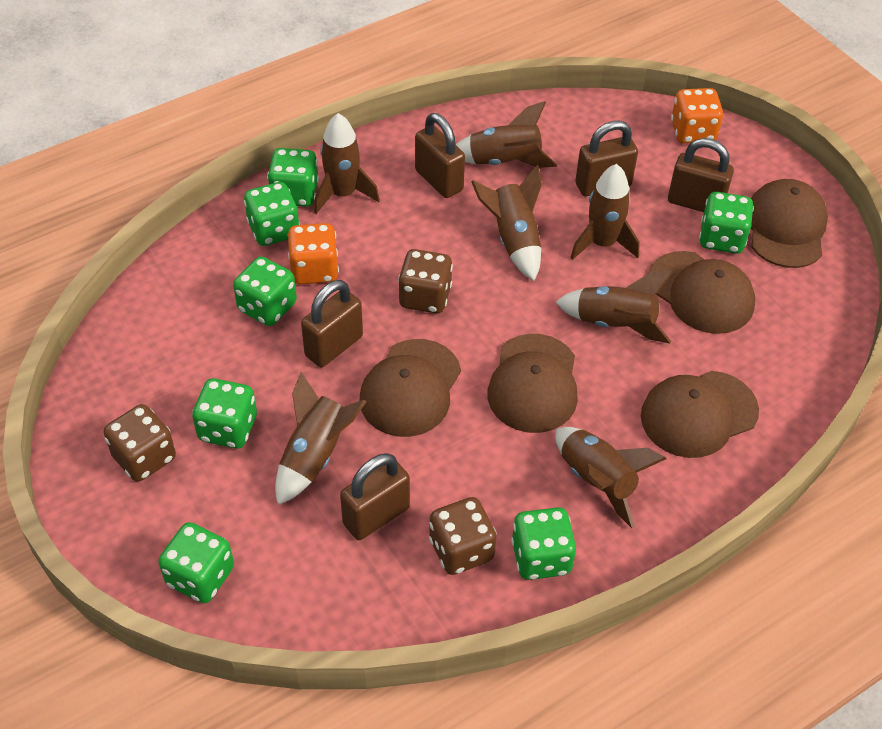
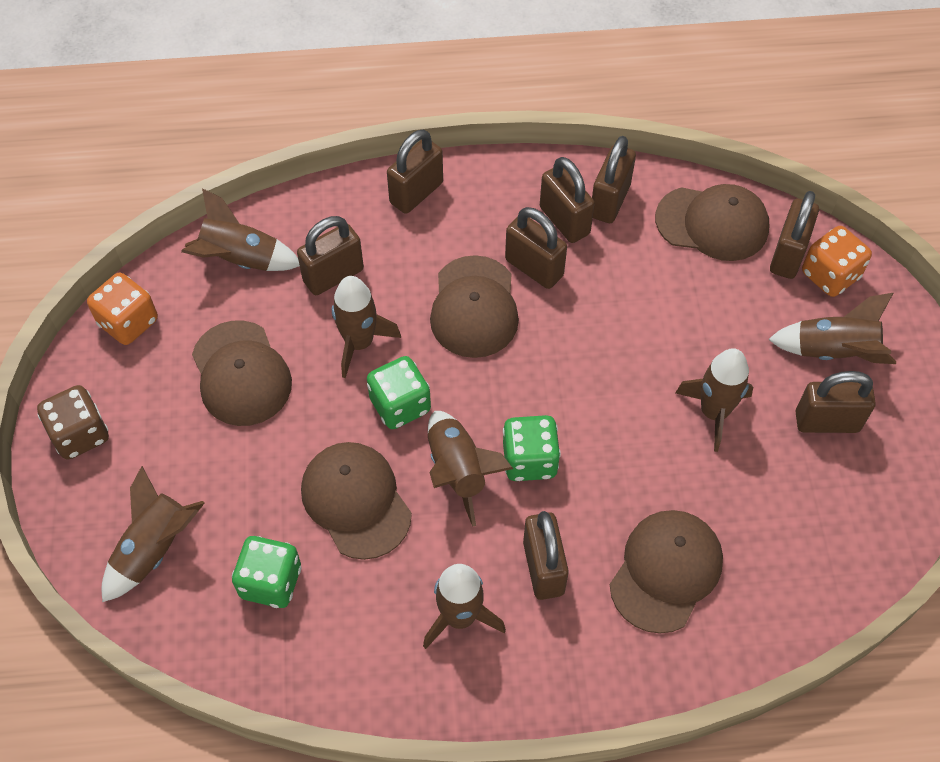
brown dice: [103,404,176,482] [398,249,453,313] [429,497,497,575] = 3 -> [37,385,109,460] = 1
brown padlock: [301,280,363,367] [340,453,410,540] [415,113,465,198] [575,121,638,196] [668,138,734,212] = 5 -> [297,216,364,295] [387,129,443,214] [505,207,567,289] [523,511,569,600] [540,157,595,243] [592,136,636,223] [770,191,819,279] [795,371,876,433] = 8
green dice: [158,522,234,603] [192,378,257,449] [233,256,297,326] [244,182,300,246] [267,148,319,207] [511,507,576,580] [699,192,754,254] = 7 -> [232,536,301,608] [367,356,431,429] [503,415,561,481] = 3

